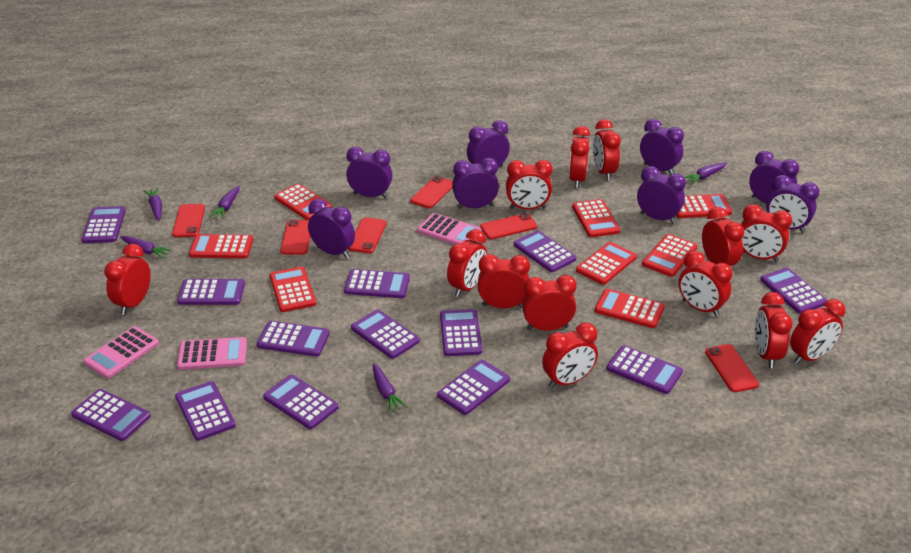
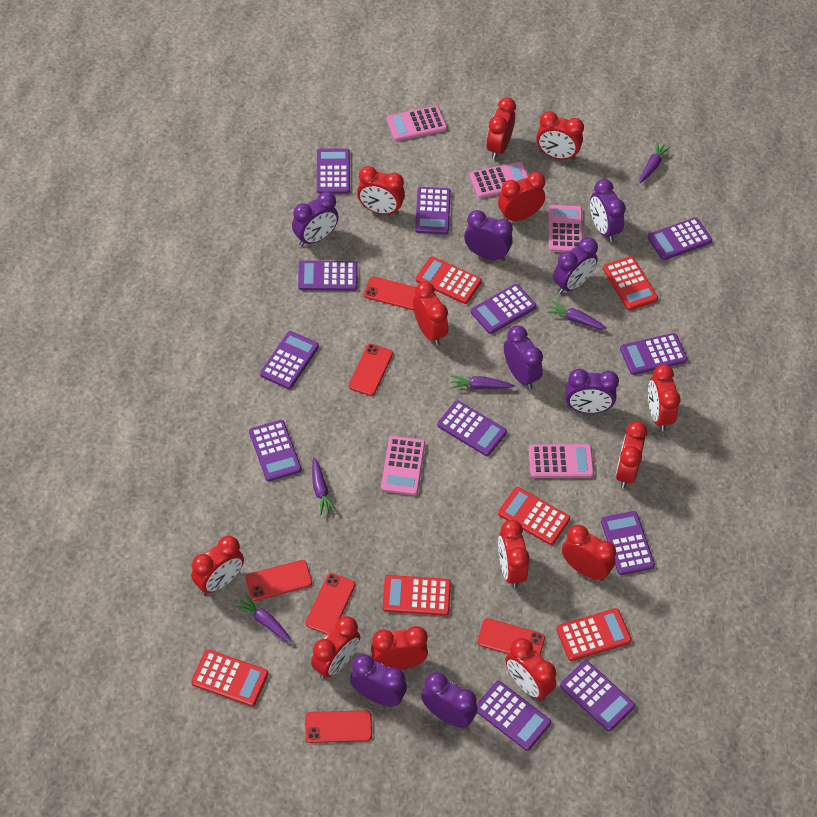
pink calculator: [83,326,159,379] [177,337,247,370] [417,213,481,245] = 3 -> [381,436,425,495] [386,106,447,141] [469,162,528,198] [529,444,594,478] [548,205,583,252] = 5
purple calculator: [71,389,151,441] [82,206,126,243] [175,381,236,441] [177,279,245,305] [257,321,330,357] [263,375,339,429] [344,269,410,298] [351,310,420,359] [437,360,510,415] [440,309,482,356] [514,230,576,272] [607,345,683,394] [760,268,827,314] = 13 -> [249,420,301,481] [260,331,319,389] [298,261,358,291] [317,148,350,194] [415,187,451,235] [437,400,507,456] [471,284,536,334] [476,681,551,751] [560,660,635,731] [601,511,655,575] [620,333,688,375] [647,218,712,260] = 12
red calculator: [189,234,253,259] [270,267,316,312] [274,184,332,220] [572,199,620,237] [576,242,637,285] [595,289,665,328] [642,234,697,277] [676,194,732,218] = 8 -> [191,649,268,706] [383,575,451,616] [416,256,482,304] [498,487,570,545] [556,608,632,661] [603,256,658,310] = 6

